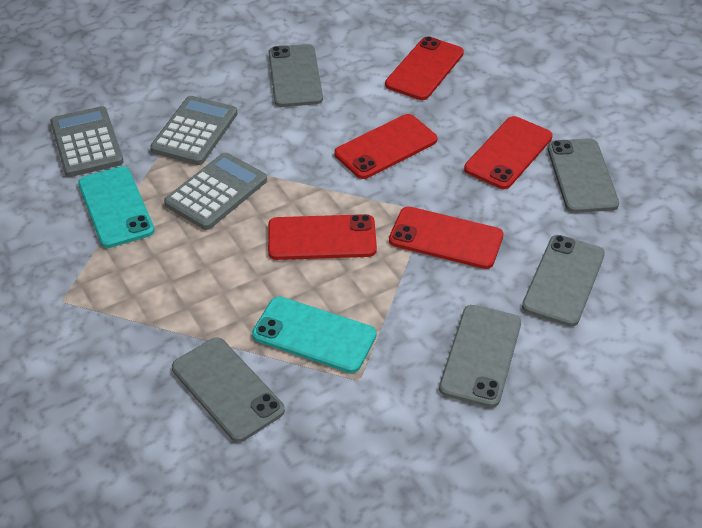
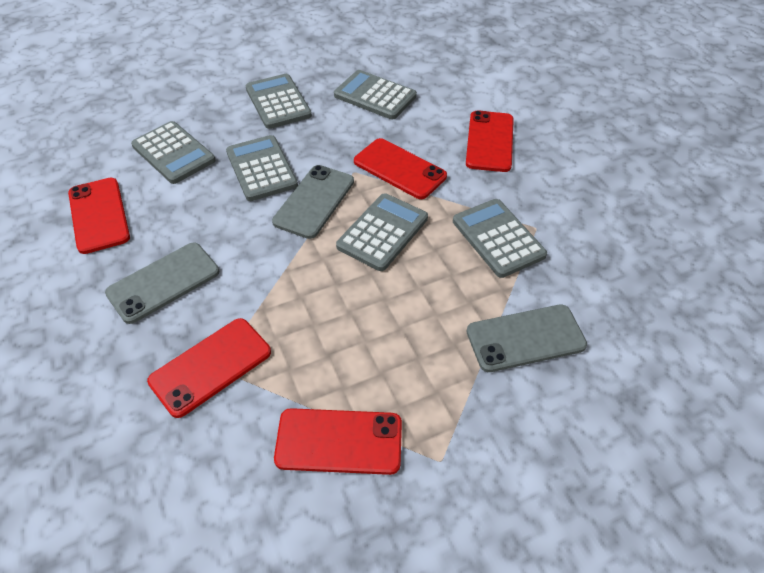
grey calculator: [50,106,123,177] [150,96,238,165] [164,152,267,230] = 3 -> [131,121,216,184] [226,135,298,201] [245,74,312,129] [334,70,417,120] [336,193,428,271] [453,199,547,278] = 6
grey phone: [172,337,285,442] [268,44,323,107] [439,305,521,408] [522,235,605,327] [547,138,619,213] = 5 -> [105,242,219,324] [272,165,354,239] [467,304,587,372] = 3
turquoise phone: [78,166,154,248] [252,297,377,373] = 2 -> none = 0

